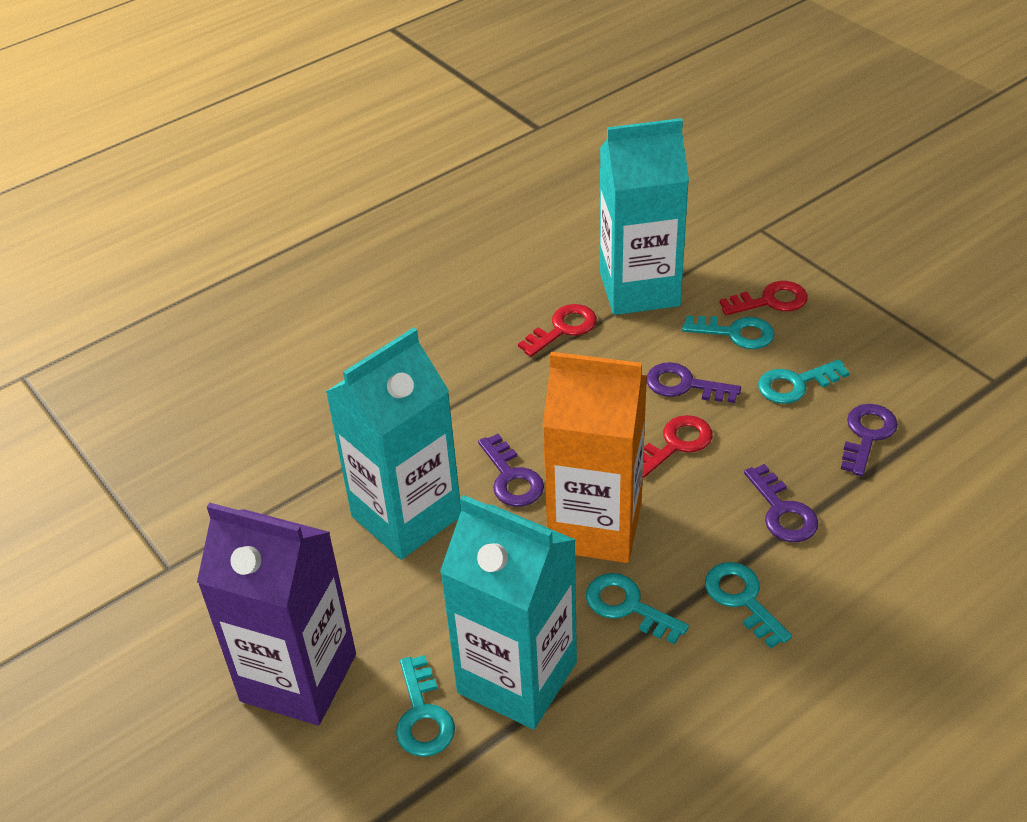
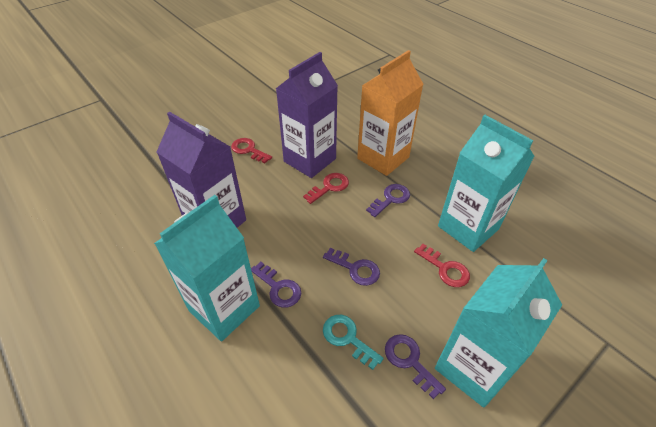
purple carton: [197,503,356,725] = 1 -> [157,112,246,228] [276,52,338,178] = 2
turquoise key: [396,655,455,757] [586,573,689,644] [682,315,775,349] [705,562,792,648] [758,359,850,404] = 5 -> [323,315,384,370] = 1

